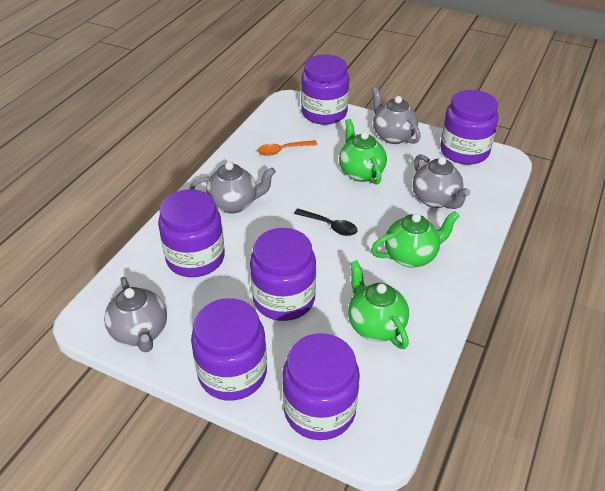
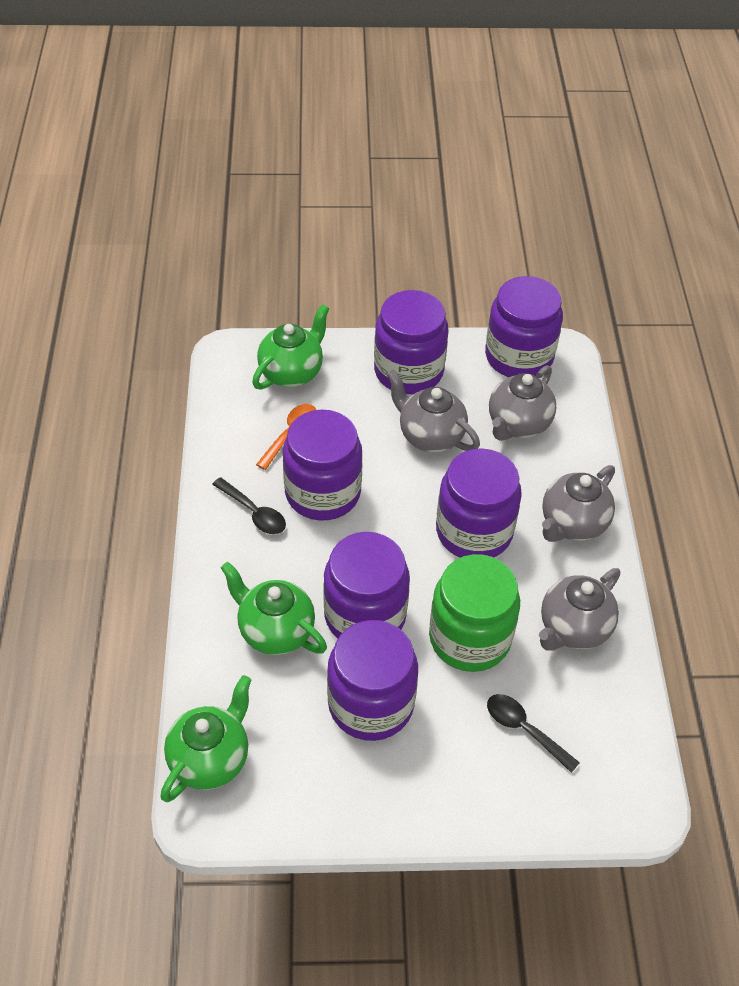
black spoon: [294,209,358,236] = 1 -> [212,477,286,534] [487,694,580,773] = 2
green jar: none = 0 -> [429,554,520,672] = 1

